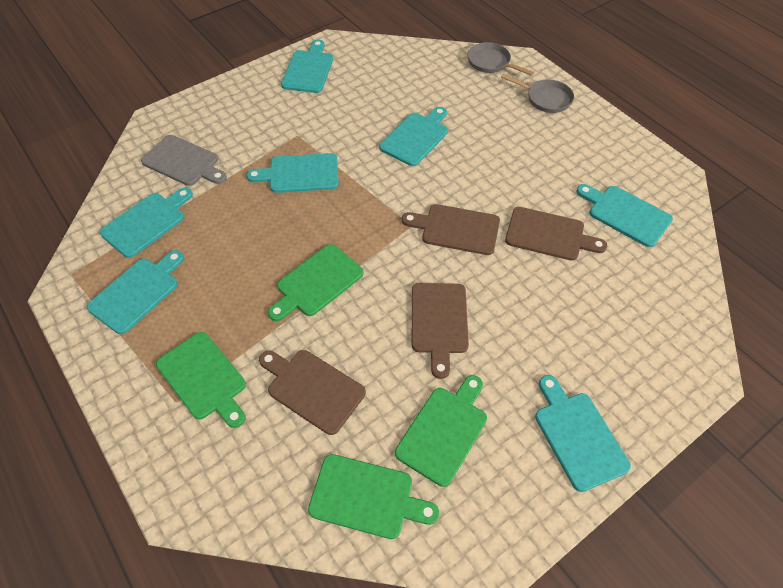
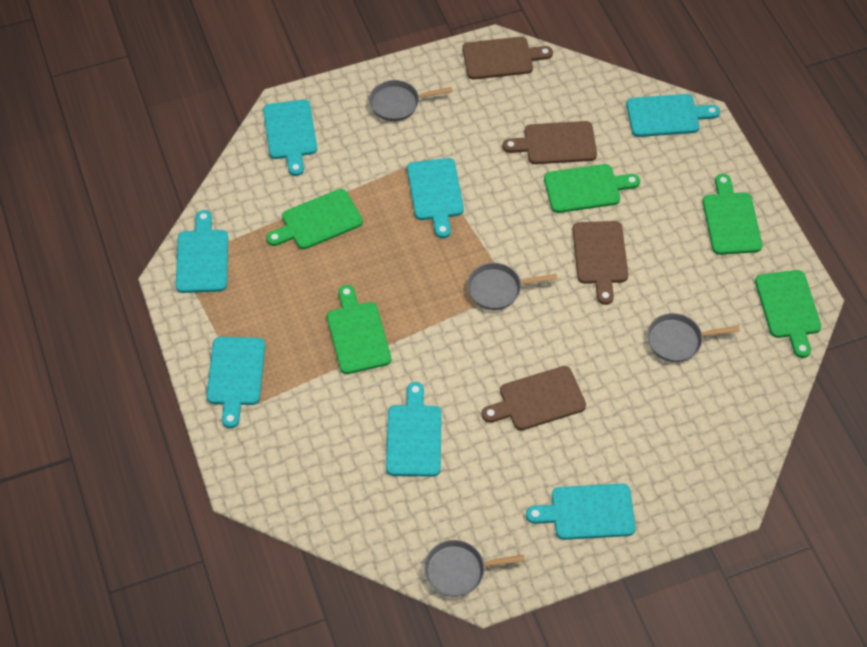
green cutting board: [156,332,246,428] [268,244,364,321] [308,454,439,539] [395,375,487,487] = 4 -> [266,189,363,249] [327,285,391,374] [544,164,640,213] [703,174,762,255] [755,270,821,358] = 5
grey cutting board: [141,135,227,186] = 1 -> none = 0
grey pan: [467,42,534,76] [501,74,574,113] = 2 -> [369,80,452,121] [424,540,525,597] [467,263,557,310] [647,313,740,362] = 4

